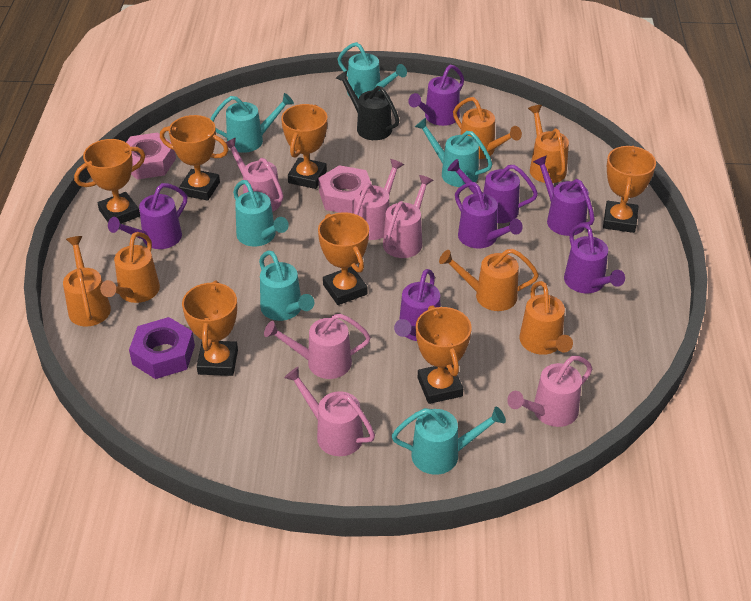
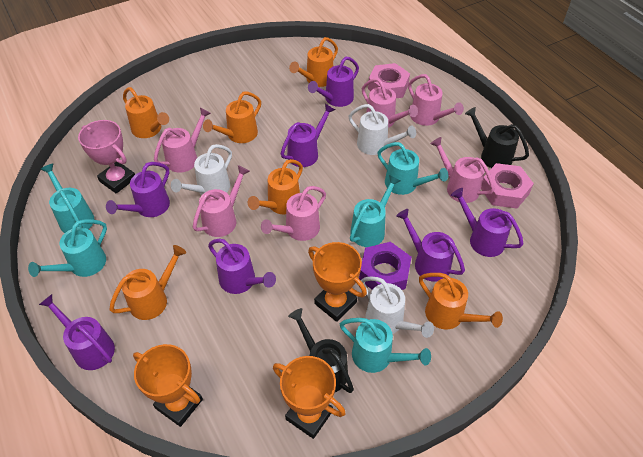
black watering can: [336,71,399,140] = 1 -> [288,308,354,393] [465,107,529,168] = 2
orange trophy: [74,139,145,224] [160,115,229,201] [182,280,238,376] [281,104,327,189] [318,212,369,305] [416,305,472,404] [603,146,656,233] = 7 -> [133,344,203,427] [273,356,346,439] [308,242,367,322] = 3
pink trophy: none = 0 -> [78,120,135,194] = 1
turquoise watering can: [211,93,294,153] [233,180,289,247] [259,250,314,321] [338,42,407,99] [392,407,506,475] [415,118,492,187] = 6 -> [28,219,107,277] [41,163,94,233] [340,318,431,373] [350,175,401,247] [377,142,448,195] = 5
white watering can: none = 0 -> [171,144,232,195] [349,104,416,155] [361,276,434,338] = 3

